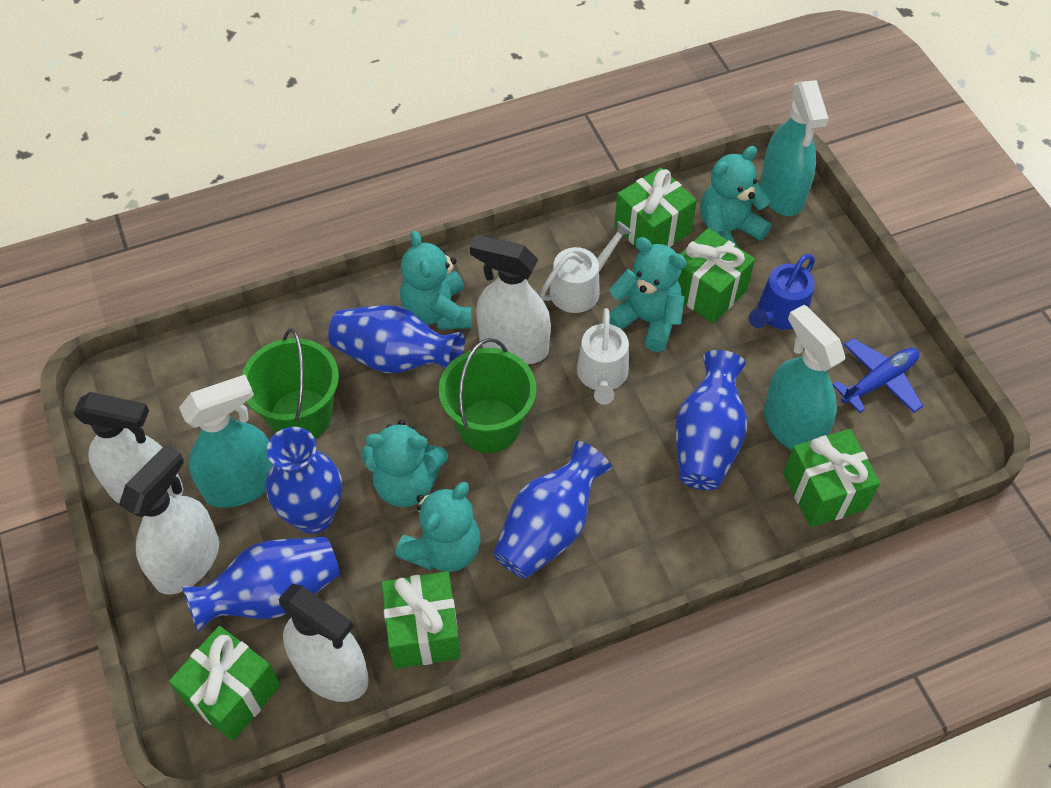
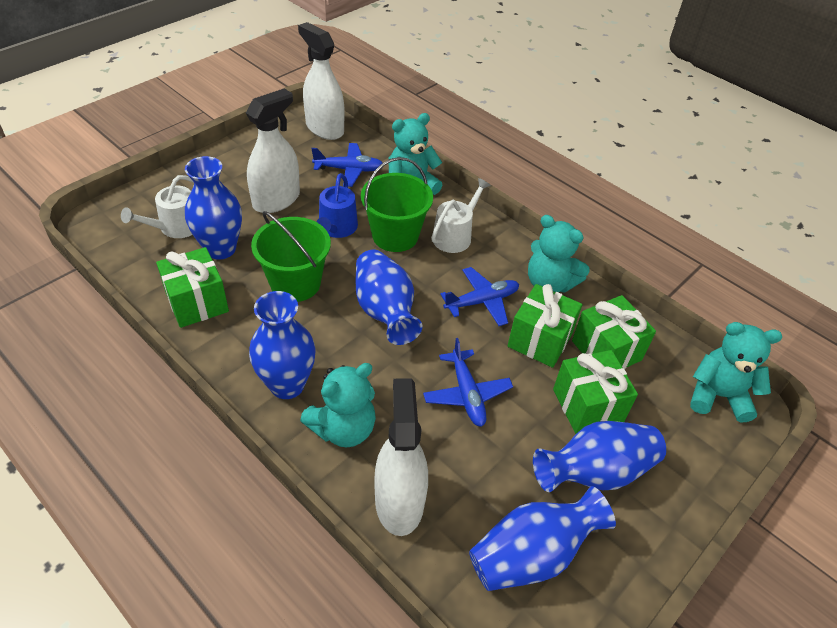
blue plane: [832,338,923,413] = 1 -> [311,143,383,187] [423,338,513,427] [440,267,519,326] = 3
green gift: [169,626,281,741] [381,571,461,669] [614,167,697,247] [678,228,755,323] [783,429,880,527] = 5 -> [156,247,229,328] [507,284,582,368] [553,350,638,434] [572,295,656,369] = 4
turquoise spray bottle: [179,375,273,508] [760,80,829,216] [764,305,845,450] = 3 -> none = 0
turquoise teddy bear: [361,420,448,507] [395,482,481,572] [400,231,472,329] [609,237,687,352] [700,146,771,246] = 5 -> [300,363,376,448] [389,113,442,195] [528,215,590,292] [690,322,782,422] = 4
white spray bottle: [73,392,183,503] [119,444,219,595] [279,584,369,702] [470,235,551,365] = 4 -> [246,88,300,213] [298,22,345,140] [374,378,428,536] = 3

